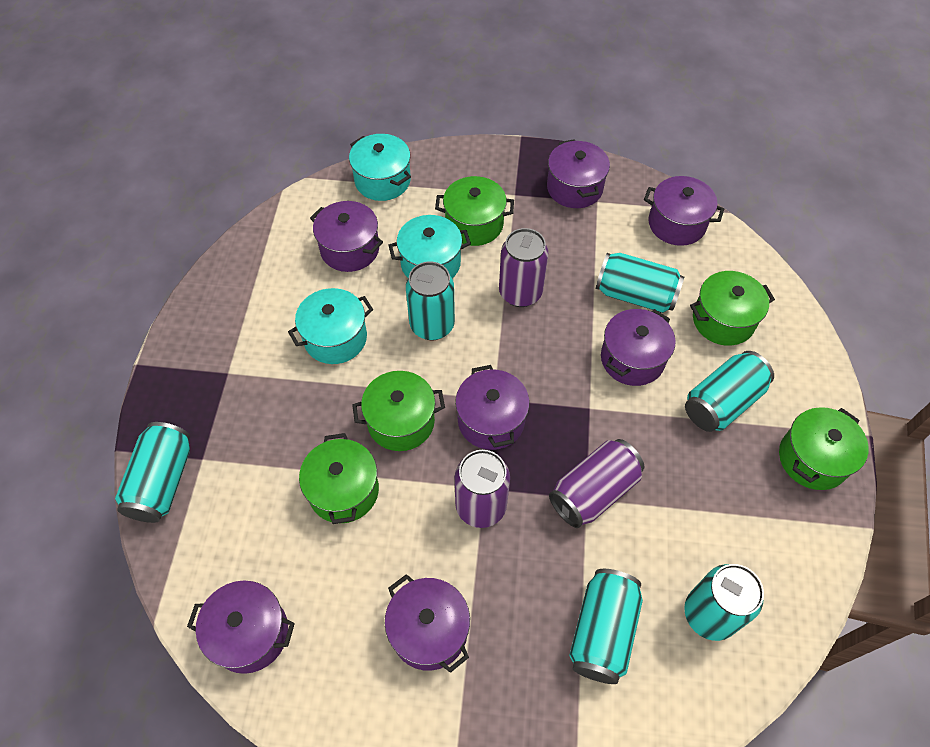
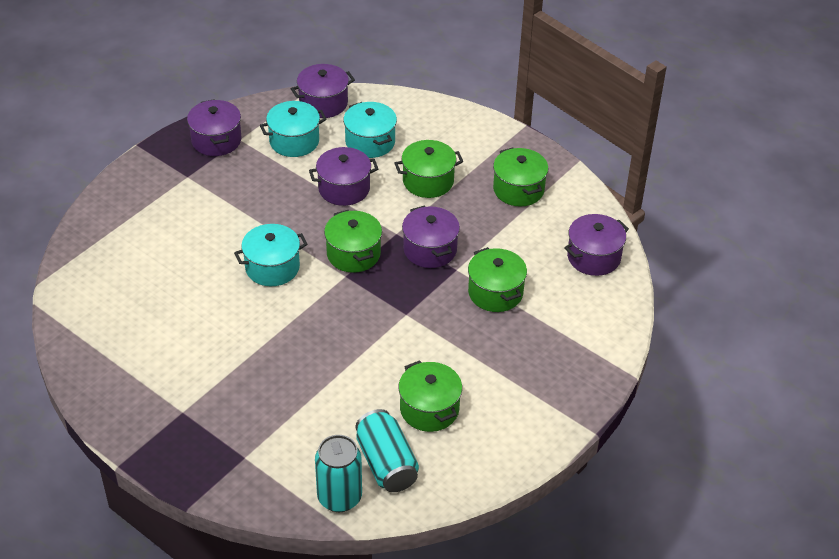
purple can: [455,450,510,528] [499,228,548,307] [549,439,644,528] = 3 -> none = 0
purple pot: [187,581,295,674] [310,201,383,272] [385,574,470,673] [455,365,530,450] [547,139,610,208] [601,309,676,386] [644,176,724,246] = 7 -> [187,99,242,156] [291,64,355,118] [309,147,378,206] [402,205,460,268] [564,214,629,276] = 5
turquoise can: [115,422,190,523] [406,262,455,340] [569,569,643,684] [596,253,684,313] [684,564,764,641] [685,351,774,432] = 6 -> [315,435,362,512] [355,409,419,492] = 2

